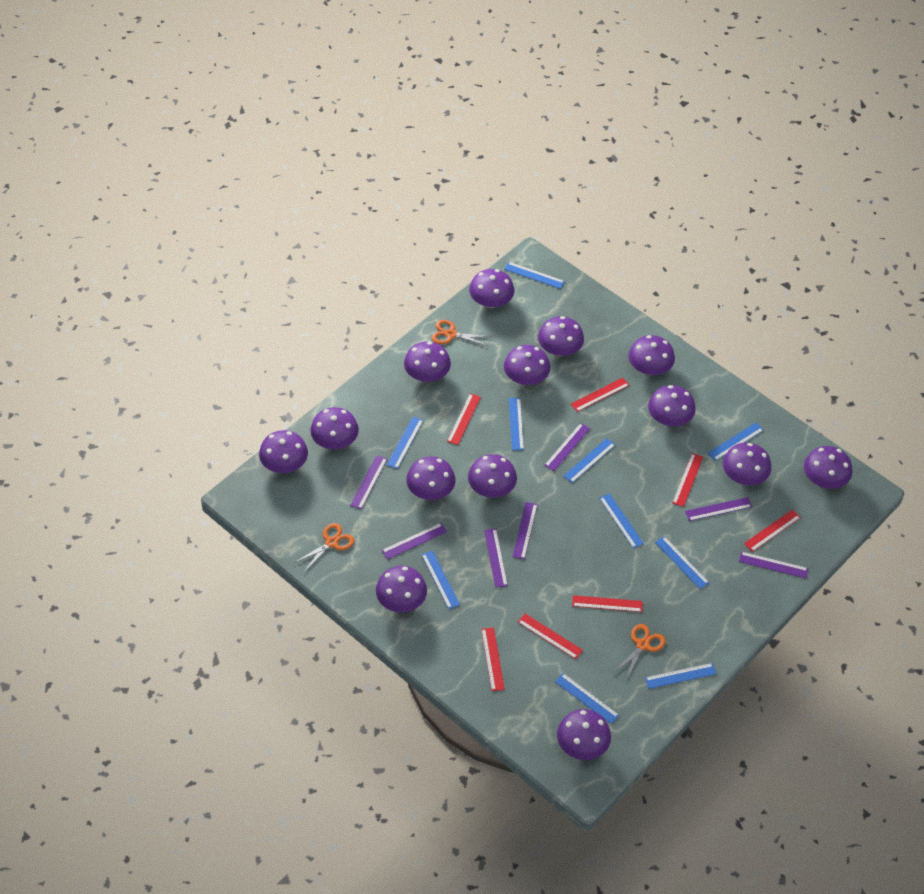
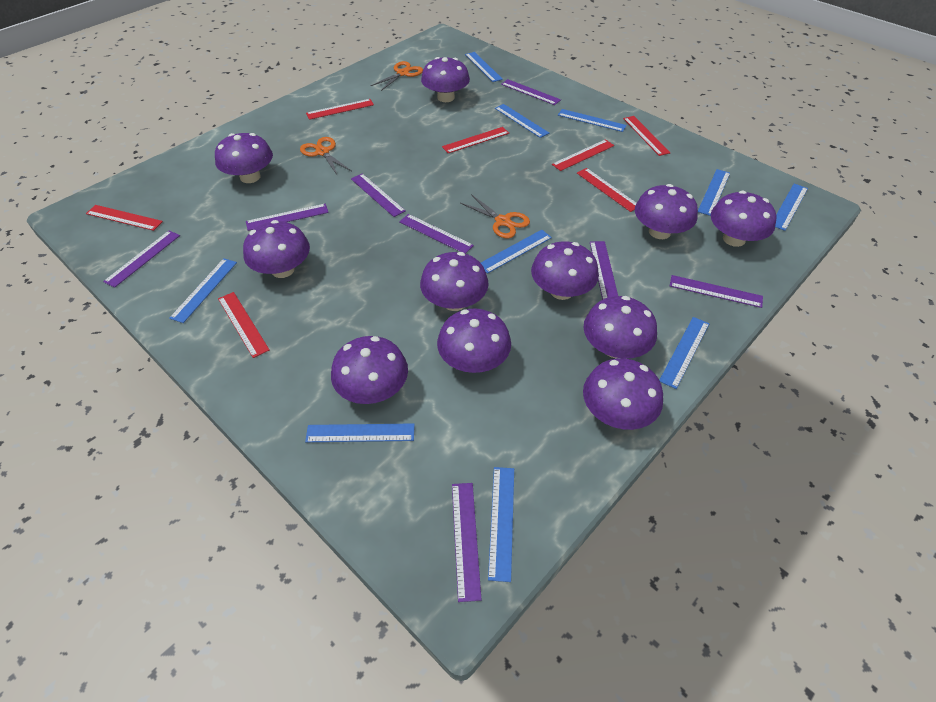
purple mushroom: [259,430,308,473] [310,407,359,449] [376,566,427,613] [404,341,451,382] [406,457,456,500] [468,454,517,498] [469,269,514,308] [504,345,551,385] [538,316,584,356] [557,709,611,760] [629,335,675,375] [648,385,696,426] [723,443,771,485] [804,446,852,489] = 14 -> [215,133,273,183] [243,220,310,278] [331,336,408,404] [420,252,489,311] [421,57,470,102] [437,309,511,373] [531,241,599,300] [583,296,657,359] [583,358,663,430] [635,184,698,239] [711,191,776,247] = 11
purple ruler: [350,455,387,509] [381,523,447,560] [484,529,508,588] [512,502,538,560] [544,423,590,471] [685,497,752,521] [739,551,808,578] = 7 -> [103,231,180,288] [246,204,329,231] [351,173,406,217] [399,214,474,254] [452,483,482,602] [501,79,561,105] [590,241,618,300] [670,275,763,308] = 8

